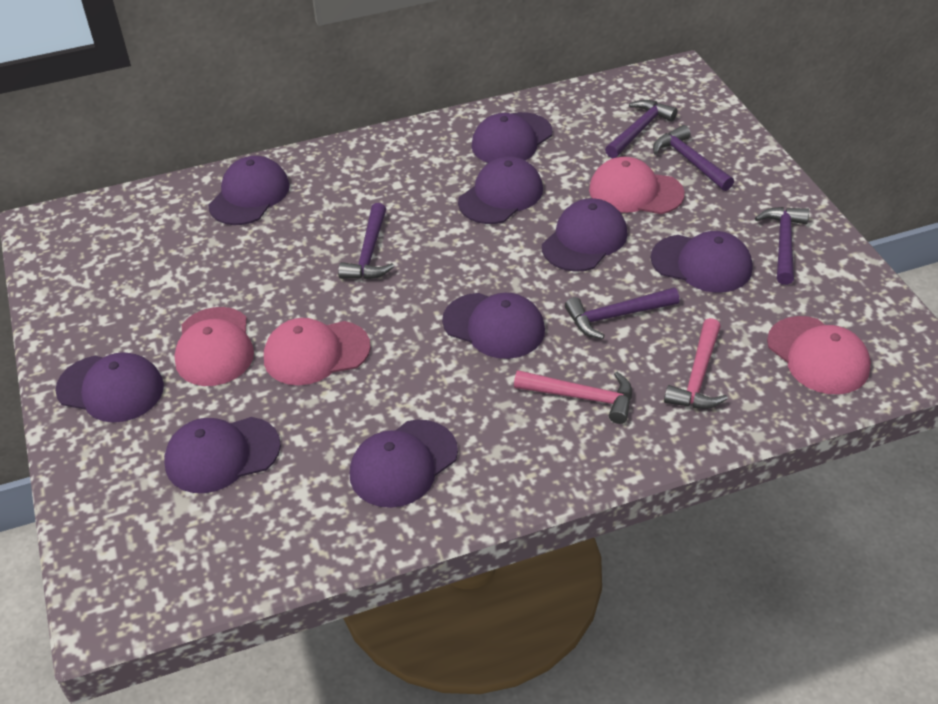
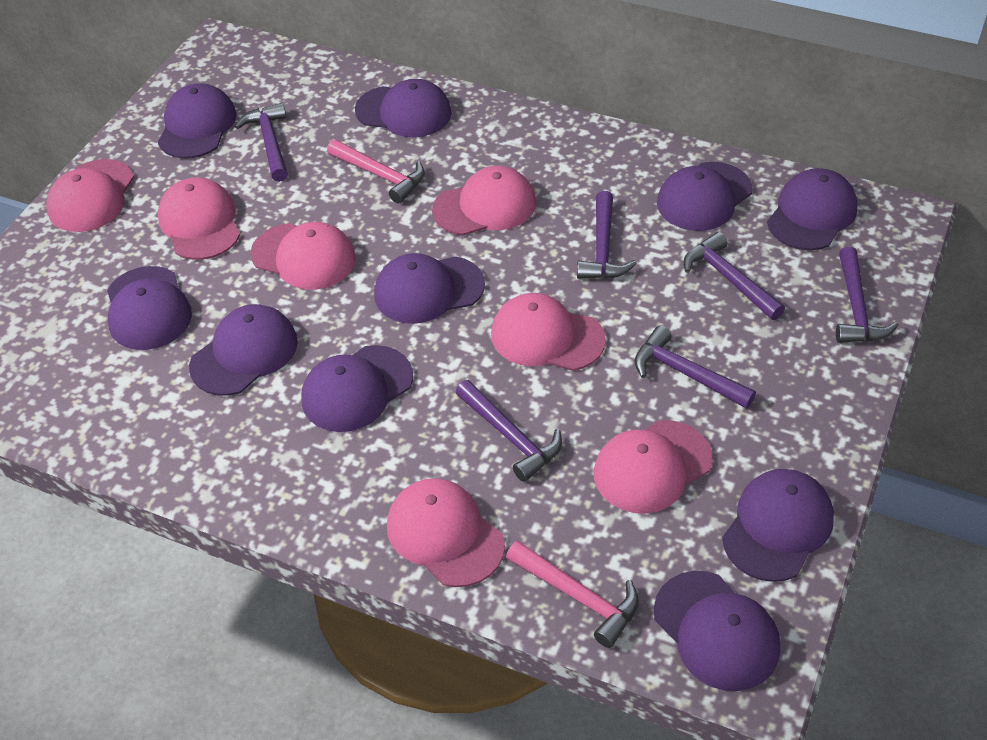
pink cap: [174,307,254,386] [264,318,371,385] [589,157,685,214] [767,316,871,394] = 4 -> [46,159,134,232] [158,177,240,260] [250,222,356,290] [387,478,505,587] [432,166,536,235] [491,293,606,371] [594,420,712,513] = 7
purple cap: [55,352,164,422] [164,417,281,493] [208,156,290,225] [350,420,458,508] [442,293,545,359] [458,157,543,224] [471,112,553,163] [542,198,628,272] [651,231,752,293] = 9 -> [107,266,192,350] [158,83,236,158] [189,304,298,396] [301,345,413,432] [355,79,452,137] [374,253,485,324] [654,571,780,691] [657,162,752,231] [722,469,834,582] [767,168,857,250] = 10
purple hammer: [338,203,394,279] [565,287,679,339] [605,100,678,158] [653,125,734,191] [755,207,809,285] = 5 -> [235,103,288,182] [455,380,562,482] [577,191,637,279] [634,326,756,409] [684,232,785,320] [836,247,899,343] = 6

